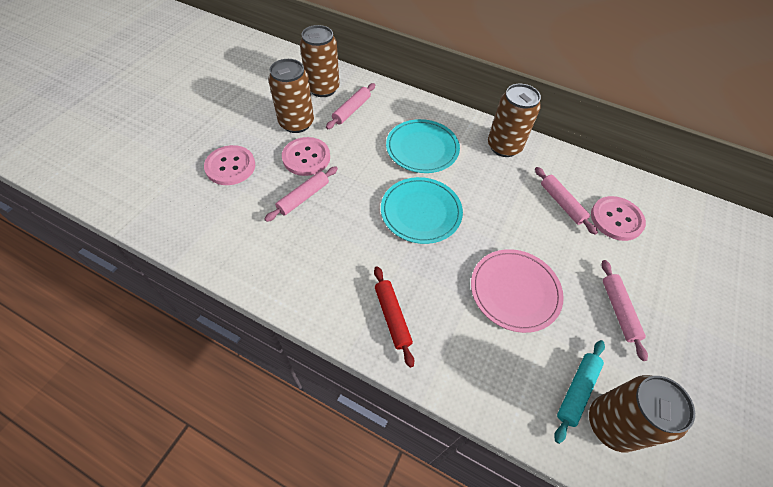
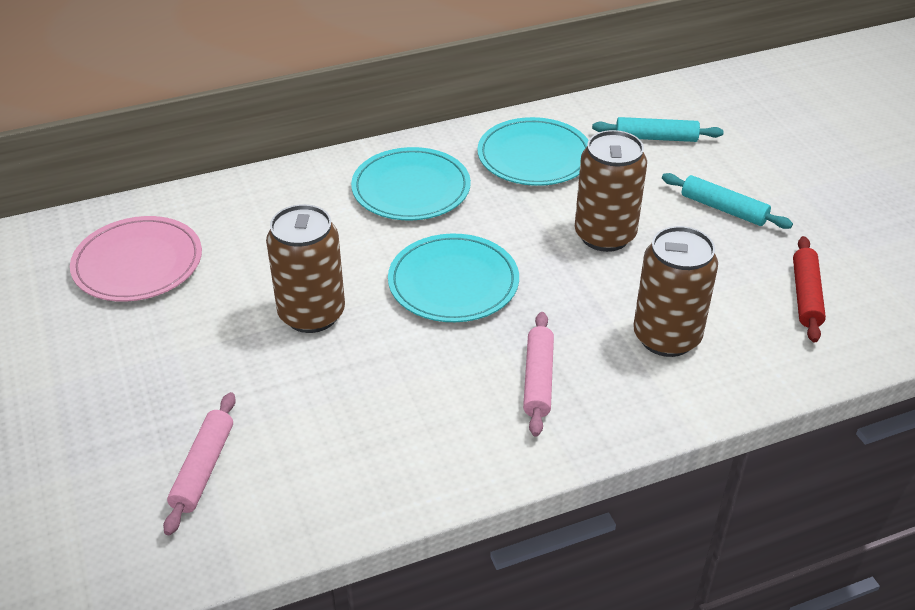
brown can: [268,59,314,133] [300,25,339,97] [488,84,541,157] [589,375,695,452] = 4 -> [266,204,345,333] [575,130,647,252] [633,226,718,357] = 3
pink button: [204,145,255,185] [282,137,330,176] [591,196,646,241] = 3 -> none = 0
pink rolling pin: [264,166,338,222] [326,83,375,129] [535,167,598,235] [601,260,648,361] = 4 -> [163,392,236,535] [523,312,554,437] = 2
turquoise plate: [381,177,463,244] [386,119,460,173] = 2 -> [351,147,471,221] [388,234,519,322] [477,117,589,186] = 3
turquoise rolling pin: [554,340,605,444] = 1 -> [592,117,724,142] [662,173,793,229] = 2

